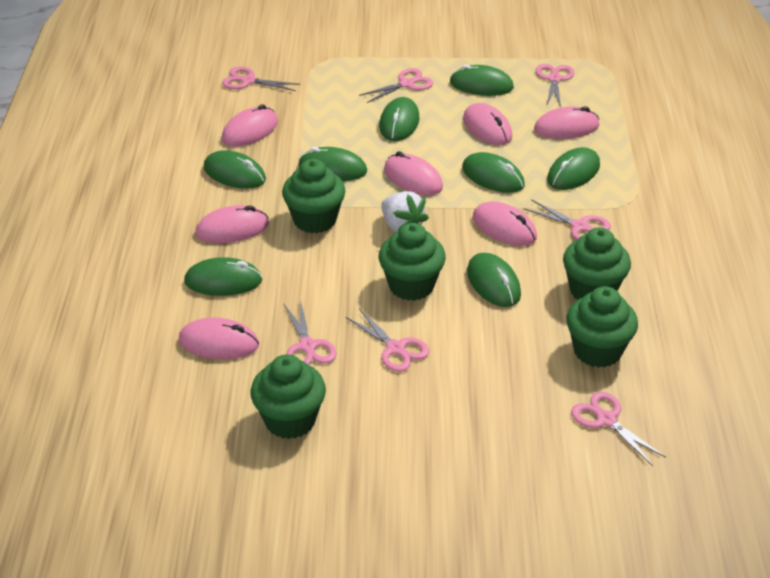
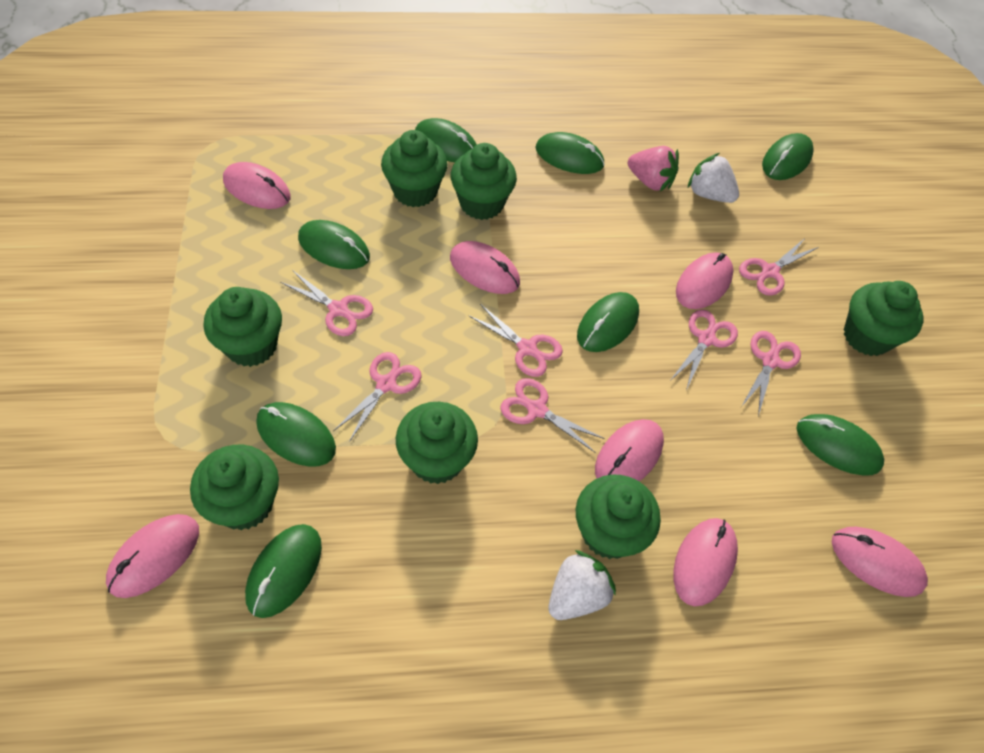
green cupcake: [250,354,326,439] [282,159,345,233] [379,223,446,301] [563,227,631,300] [567,286,638,368] = 5 -> [190,444,279,530] [203,287,282,367] [381,130,448,207] [396,402,478,484] [451,143,517,220] [576,474,661,559] [844,281,923,356] = 7
pink strawberry: none = 0 -> [628,146,679,192] = 1
white strawberry: [381,191,429,232] = 1 -> [548,550,616,620] [688,153,739,203] = 2

